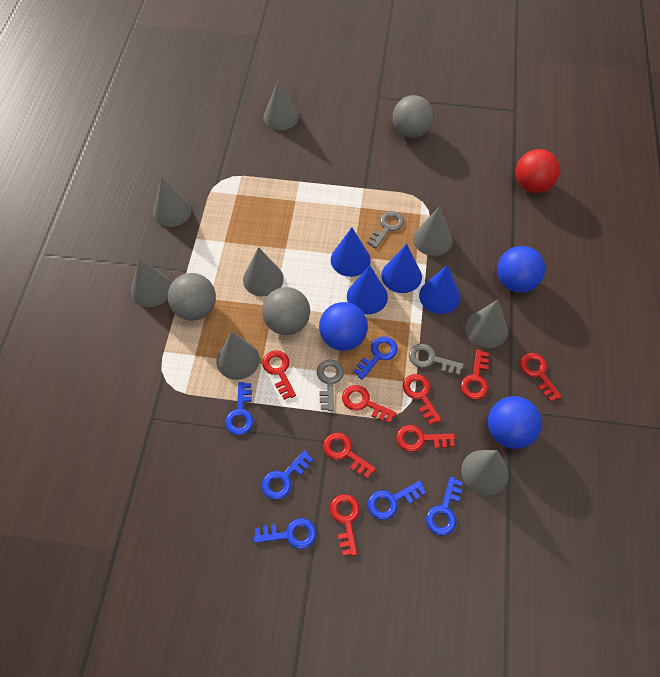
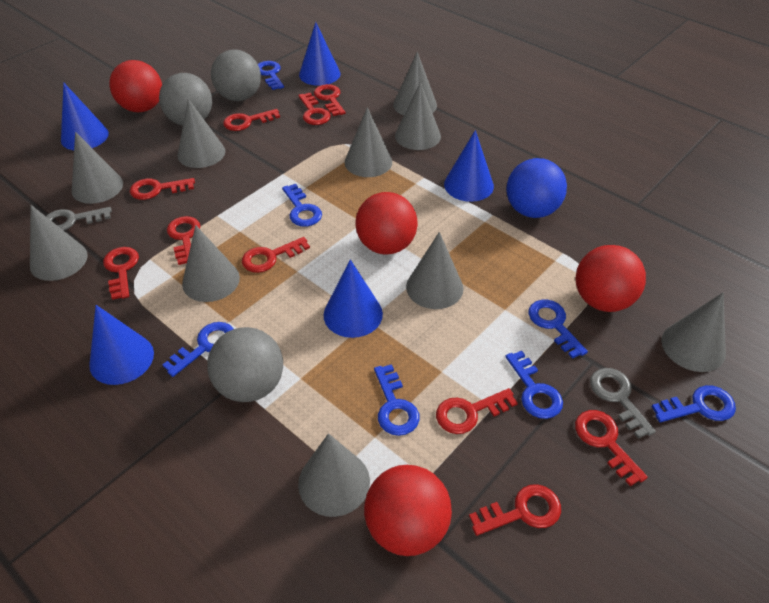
blue ball: [319,302,368,351] [488,396,542,449] [497,246,545,293] = 3 -> [507,158,567,218] = 1
blue cone: [331,228,371,277] [347,266,388,314] [381,244,422,293] [419,265,460,314] = 4 -> [61,82,109,150] [89,305,154,385] [299,22,340,86] [324,259,383,338] [444,130,494,202] = 5
blue key: [225,382,253,435] [254,518,317,549] [262,450,313,500] [353,336,398,380] [368,480,426,520] [426,476,463,536] = 6 -> [162,322,234,377] [258,61,284,90] [282,184,322,227] [374,364,420,436] [505,351,563,419] [528,300,588,359] [652,385,736,422] = 7
grey cone: [131,258,171,307] [153,177,191,227] [216,332,260,380] [243,247,284,296] [263,80,299,130] [413,206,452,256] [461,450,509,495] [465,300,508,348] = 8 -> [30,205,88,281] [72,132,123,204] [178,99,225,168] [182,225,240,302] [298,433,370,517] [345,107,392,177] [393,52,437,116] [395,82,441,150] [406,232,464,309] [661,292,726,372] = 10
grey key: [317,360,344,411] [367,211,404,249] [409,344,464,375] = 3 -> [46,207,112,231] [590,368,656,439] = 2
red ball: [516,149,560,193] = 1 -> [109,60,162,112] [355,192,418,254] [364,465,452,556] [575,245,646,312] = 4
red key: [262,351,296,400] [323,433,376,478] [330,494,360,556] [342,385,396,423] [396,425,455,452] [403,374,442,425] [461,350,489,400] [520,353,562,402] = 8 -> [103,247,139,300] [130,178,195,200] [167,216,201,265] [223,109,280,131] [242,237,310,273] [298,93,331,125] [314,84,345,116] [436,388,518,434] [469,484,561,536] [575,410,648,487] = 10

